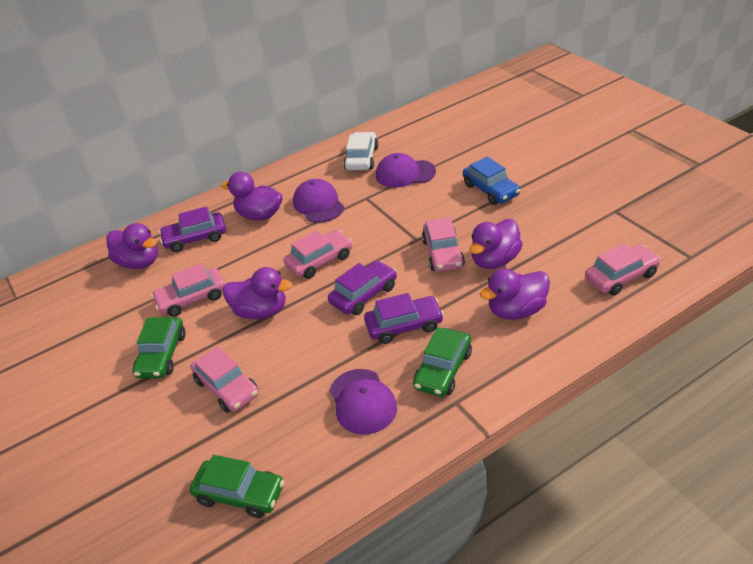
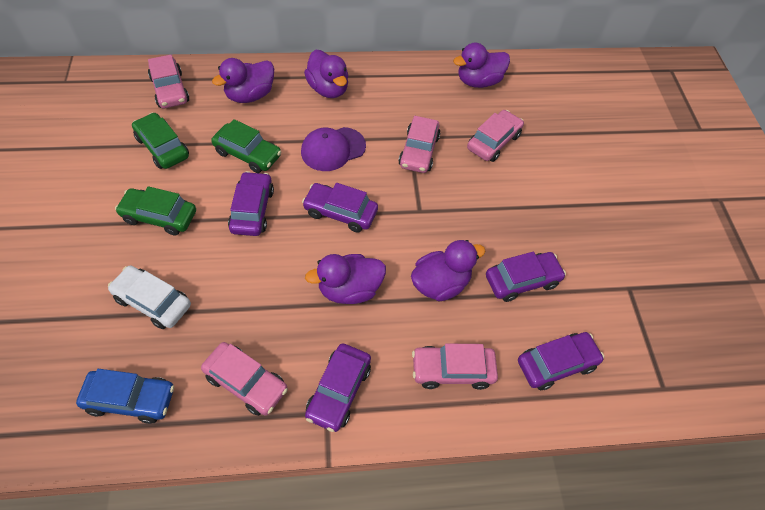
purple cap: [293,179,344,223] [330,369,397,435] [376,153,436,188] = 3 -> [301,127,366,171] = 1
purple car: [159,206,226,252] [328,260,397,315] [364,293,444,344] = 3 -> [228,171,274,236] [302,183,378,232] [305,343,371,432] [486,252,566,302] [518,332,604,390] = 5

